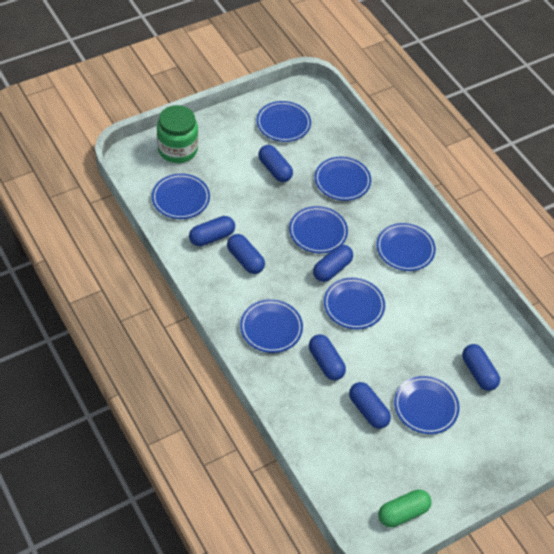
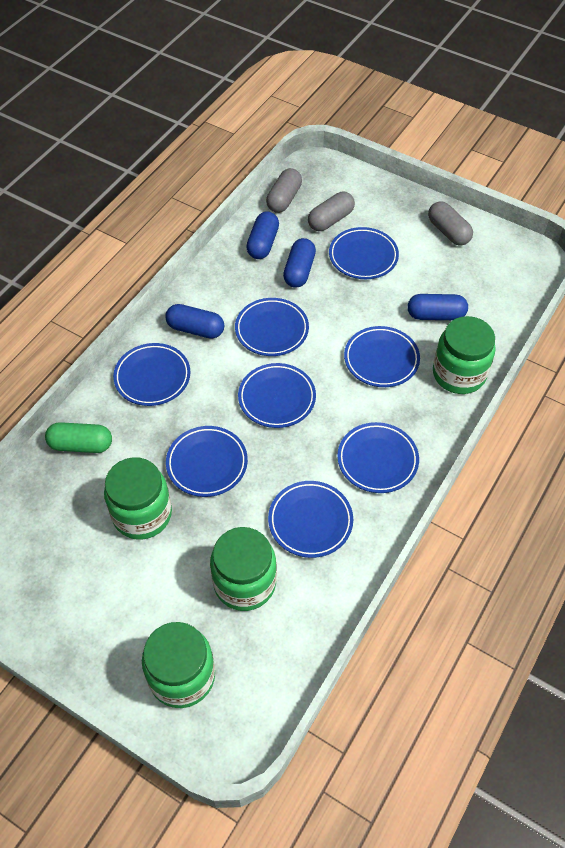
blue capsule: [189,216,235,246] [227,234,265,274] [258,145,293,182] [309,334,346,381] [313,245,353,282] [349,382,391,429] [462,344,500,391] = 7 -> [165,304,224,339] [246,211,279,259] [283,238,316,288] [407,294,468,320] = 4
green jar: [157,105,198,163] = 1 -> [104,457,172,540] [142,622,215,708] [210,527,277,611] [433,316,496,394] = 4
grey capsule: none = 0 -> [266,168,302,213] [308,192,355,231] [428,201,473,246] = 3

